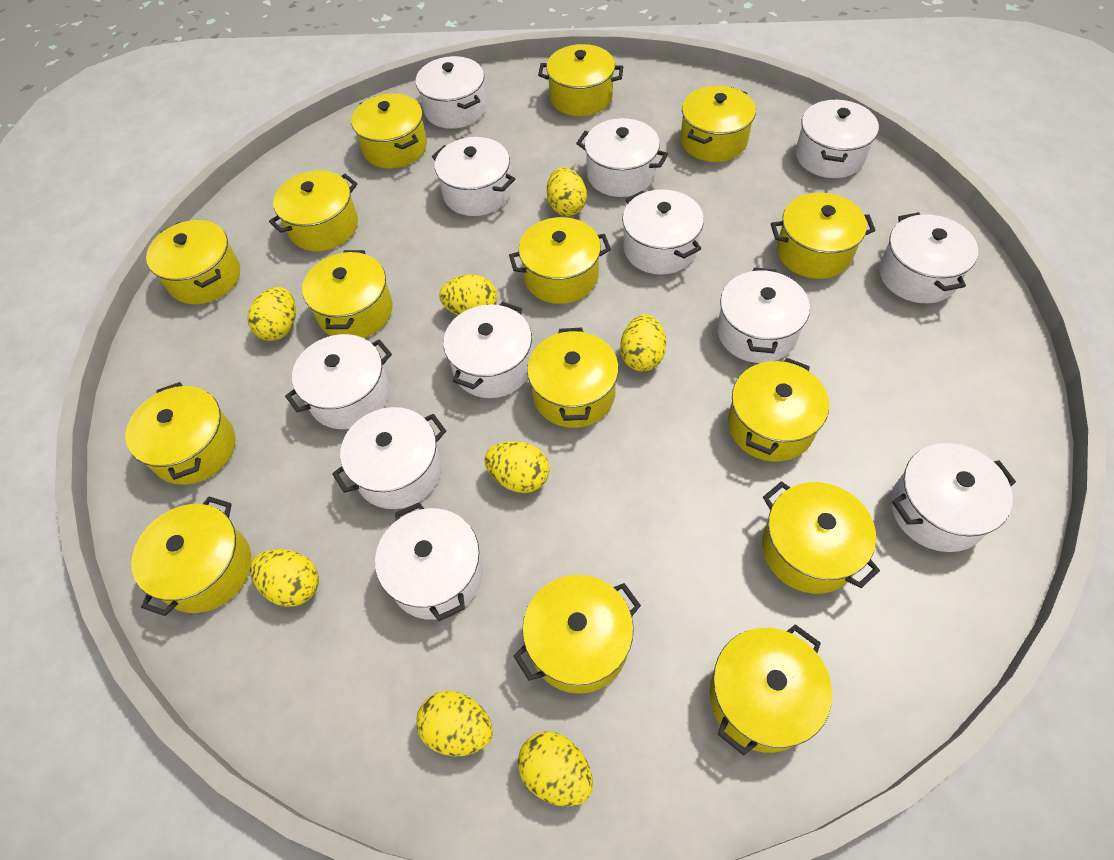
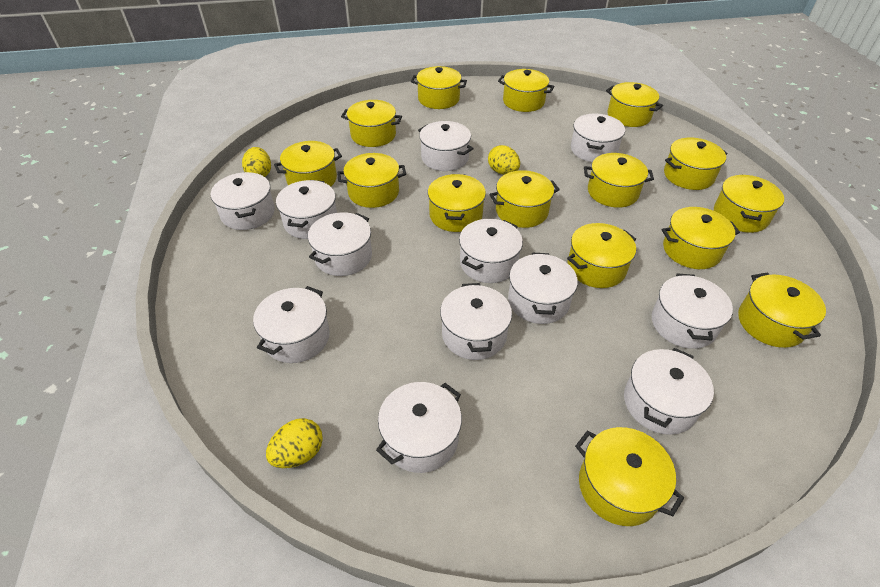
yellow egg: [247,287,296,341] [250,549,319,607] [416,691,493,756] [439,275,497,315] [484,441,549,493] [518,731,593,807] [547,167,587,216] [620,314,666,372] = 8 -> [242,147,271,177] [266,418,323,468] [488,145,520,174] = 3

